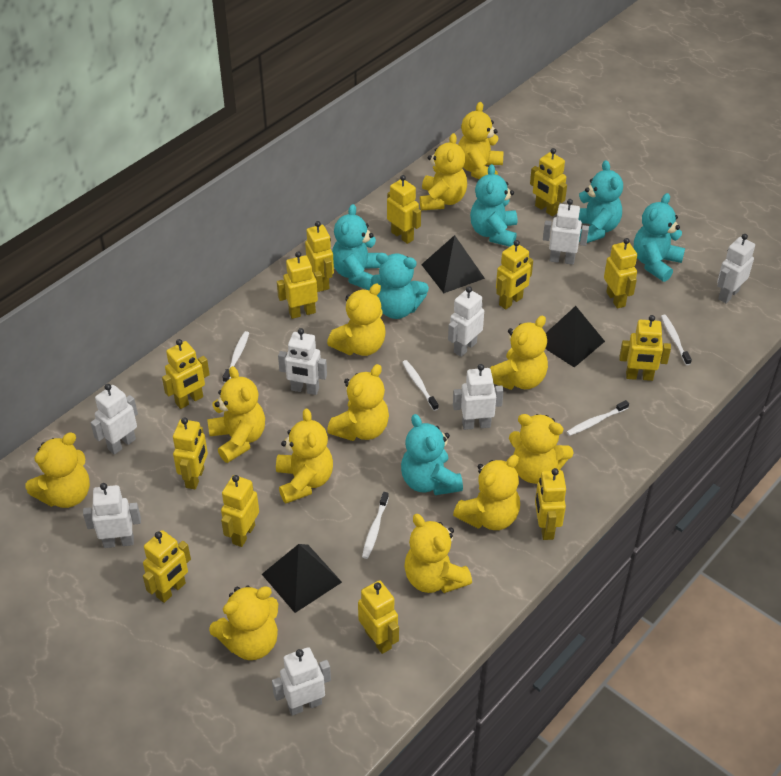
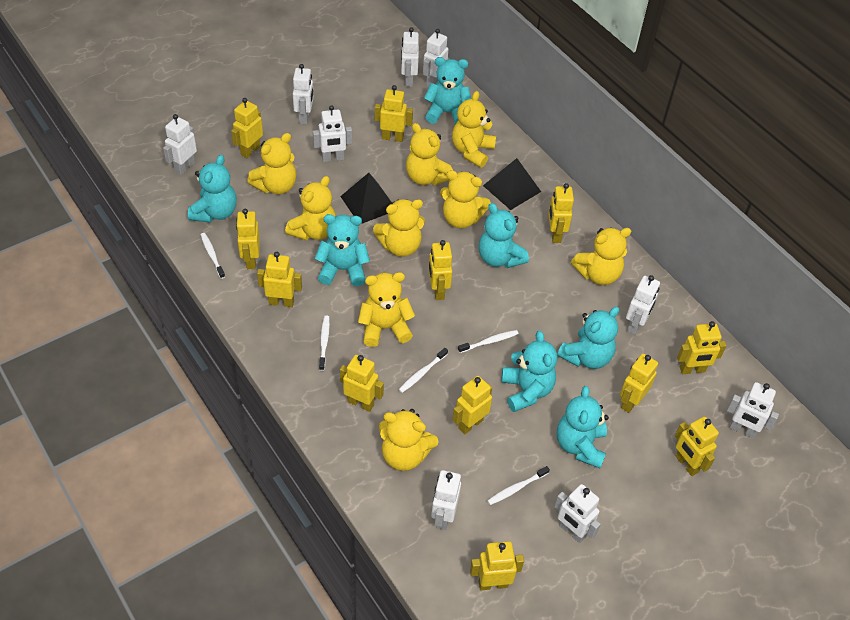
black pyramid: [262,544,342,613] [421,235,485,293] [545,306,605,368] = 3 -> [340,173,392,224] [483,158,541,210] = 2
turquoise teddy bear: [332,204,380,291] [371,253,429,319] [401,414,463,495] [470,164,517,247] [579,160,623,243] [634,193,685,282] = 6 -> [188,155,237,223] [315,214,370,286] [424,57,471,124] [479,203,529,268] [501,331,557,412] [557,307,619,369] [557,386,609,468] = 7
white robot: [83,483,141,548] [90,384,138,455] [272,647,331,716] [278,328,327,395] [448,286,484,357] [453,364,504,430] [543,199,589,265] [717,234,755,303] = 8 -> [163,114,197,175] [293,64,314,124] [313,105,352,162] [401,27,419,87] [423,29,448,87] [431,470,461,530] [554,484,601,543] [626,275,660,335] [727,382,779,439] = 9
yellow robot: [143,530,191,603] [162,339,210,409] [173,417,208,489] [221,475,259,547] [277,251,323,319] [305,221,334,291] [358,580,399,654] [387,175,421,244] [496,240,533,309] [530,148,567,216] [535,468,566,540] [604,238,637,308] [619,315,671,381] = 13 -> [231,98,263,158] [236,209,260,269] [257,252,302,307] [340,355,384,412] [375,85,413,142] [428,240,452,300] [452,376,492,434] [470,541,524,590] [548,183,574,243] [620,354,658,413] [675,417,719,476] [677,321,726,374] = 12
yellow teddy bear: [26,432,90,508] [207,366,265,463] [209,586,278,660] [276,409,333,504] [327,284,386,356] [327,364,389,441] [404,514,472,593] [420,133,467,210] [453,455,520,530] [458,102,503,179] [490,315,548,390] [509,414,574,484] = 12 -> [247,133,296,194] [285,176,336,241] [358,272,415,347] [373,199,425,257] [379,409,439,471] [406,123,453,185] [440,170,491,228] [452,91,496,168] [571,228,631,285] = 9

